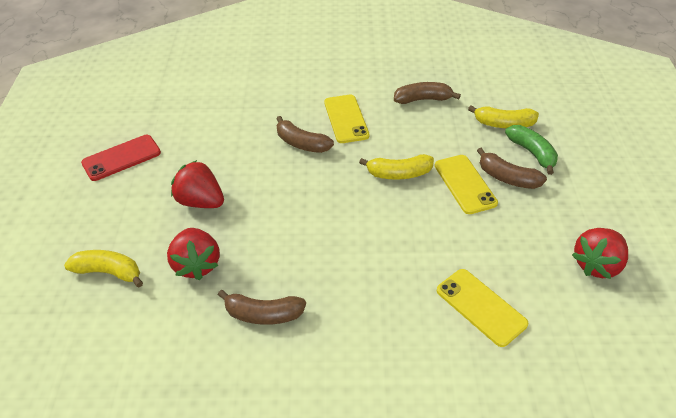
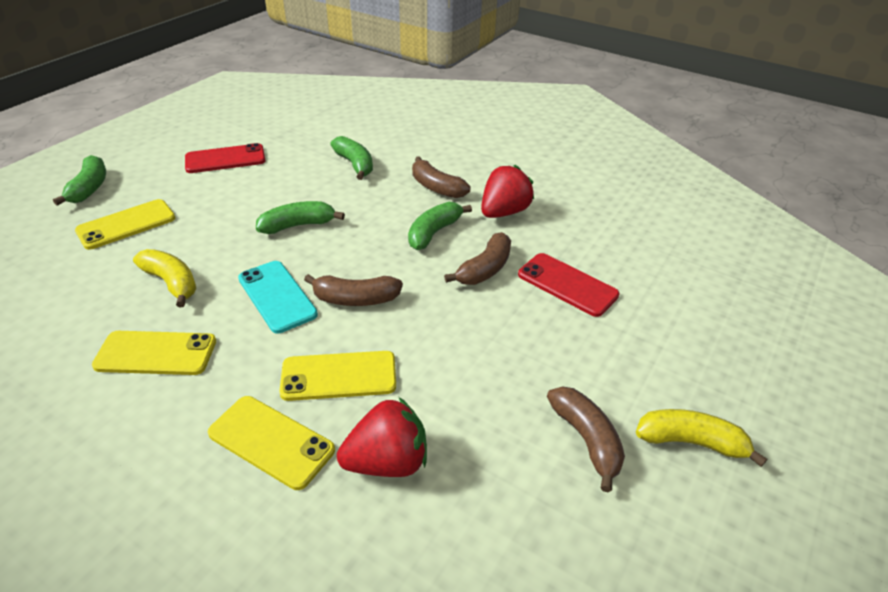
green banana: [505,125,558,175] = 1 -> [53,155,106,206] [256,201,345,234] [330,136,373,180] [408,202,472,250] = 4
red phone: [81,135,161,181] = 1 -> [185,143,265,173] [518,253,619,317] = 2
red strawberry: [167,228,220,280] [171,160,224,208] [572,228,628,279] = 3 -> [337,397,427,477] [481,165,534,218] = 2
turquoise phone: none = 0 -> [238,261,318,333] = 1
yellow banana: [64,250,143,287] [359,154,434,180] [468,106,539,128] = 3 -> [133,249,197,308] [636,409,767,467] = 2
yellow phone: [324,95,369,143] [435,155,498,214] [437,269,528,347] = 3 -> [75,199,175,250] [92,331,216,375] [208,396,335,490] [279,351,396,401] = 4

